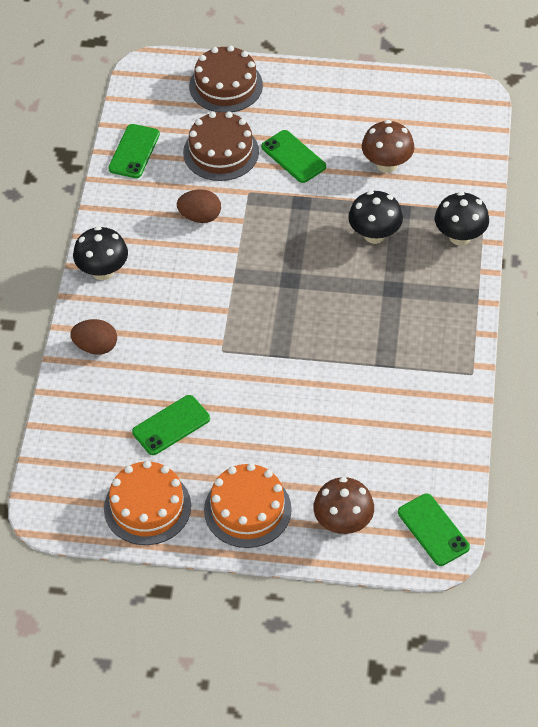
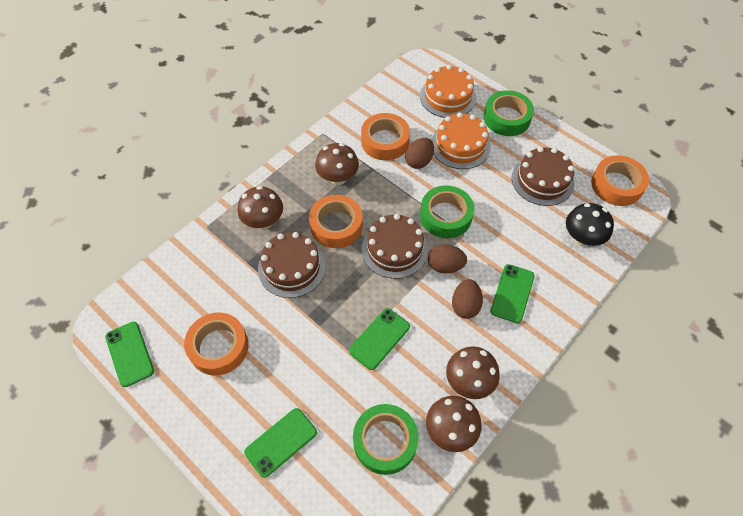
black mushroom: [73,226,128,280] [348,191,403,244] [435,192,489,245] = 3 -> [566,203,614,246] = 1
brown cake: [183,112,259,181] [189,45,263,112] = 2 -> [258,232,326,298] [362,214,428,279] [512,147,574,206] = 3
brown egg: [70,319,117,355] [177,189,221,223] = 2 -> [405,138,434,169] [428,244,467,273] [452,279,483,319] = 3
brown mushroom: [313,477,374,534] [362,120,414,173] = 2 -> [238,186,283,229] [315,143,359,185] [426,396,482,452] [446,346,500,399] = 4
green tape: none = 0 -> [353,404,419,475] [420,185,474,238] [484,90,534,136] = 3
orange tape: none = 0 -> [184,312,249,375] [309,195,363,248] [361,113,410,160] [591,155,649,206] = 4

